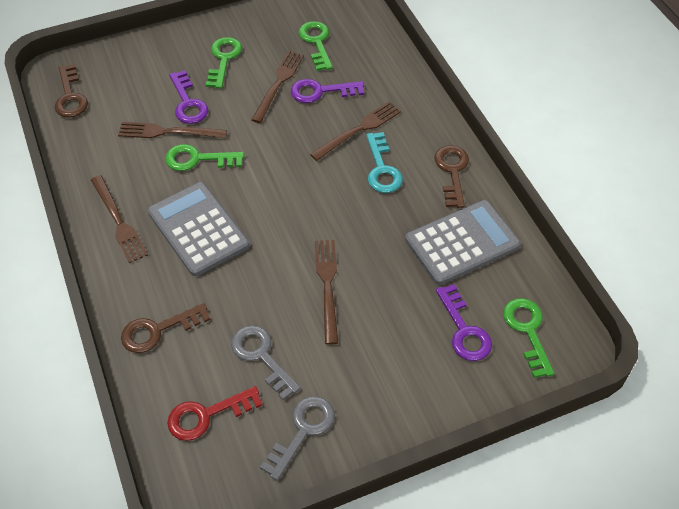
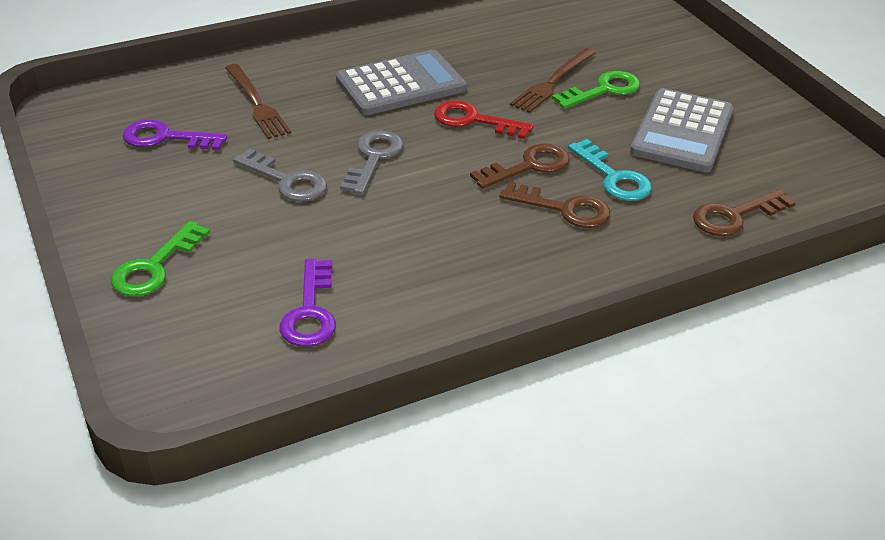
brown fork: [91,175,148,263] [118,122,227,138] [251,51,304,123] [310,102,401,161] [315,240,338,345] = 5 -> [225,64,291,139] [510,48,596,113] = 2
green key: [165,144,244,171] [206,37,242,89] [298,21,333,71] [503,298,555,378] = 4 -> [111,221,210,297] [552,71,640,109] = 2
purple key: [169,70,208,124] [291,79,364,103] [436,284,492,361] = 3 -> [123,120,227,150] [279,259,336,347] = 2

